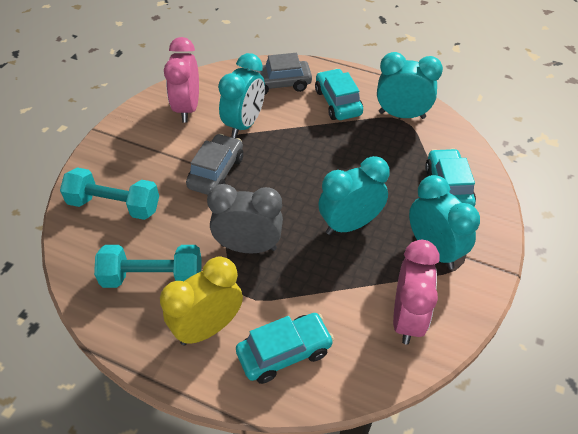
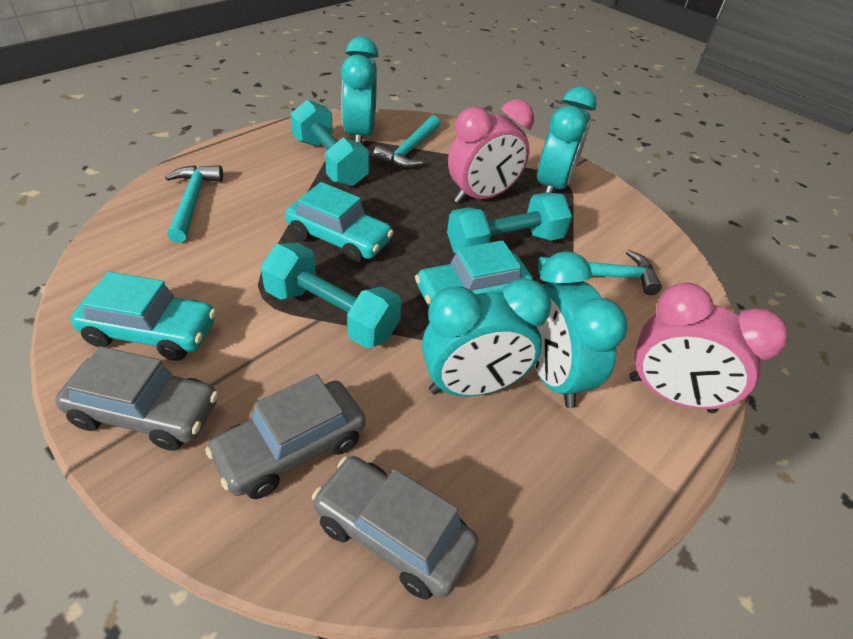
grey car: [186,134,243,195] [246,53,312,95] = 2 -> [55,346,219,451] [205,374,366,499] [312,456,478,600] = 3
grey clock: [207,184,283,253] = 1 -> none = 0
turquoise dumbbell: [60,167,159,220] [94,245,202,288] = 2 -> [260,243,402,348] [290,99,369,186] [447,192,572,253] = 3
turquoise hammer: none = 0 -> [165,165,223,243] [373,115,441,168] [538,250,662,295] = 3
yellow clock: [160,257,243,346] = 1 -> none = 0

